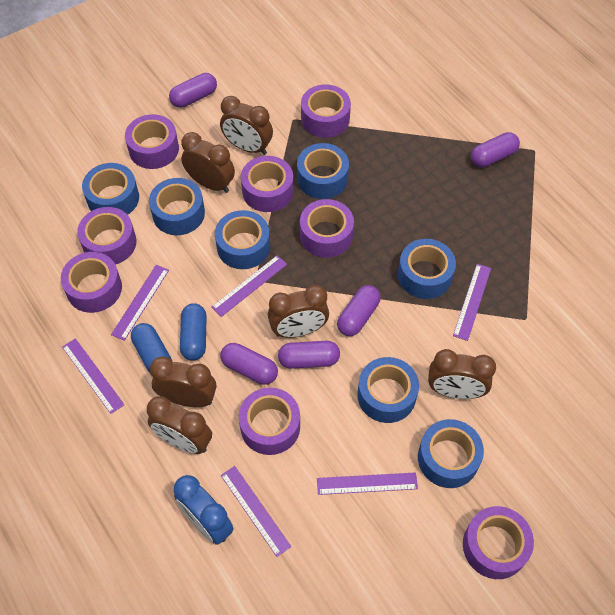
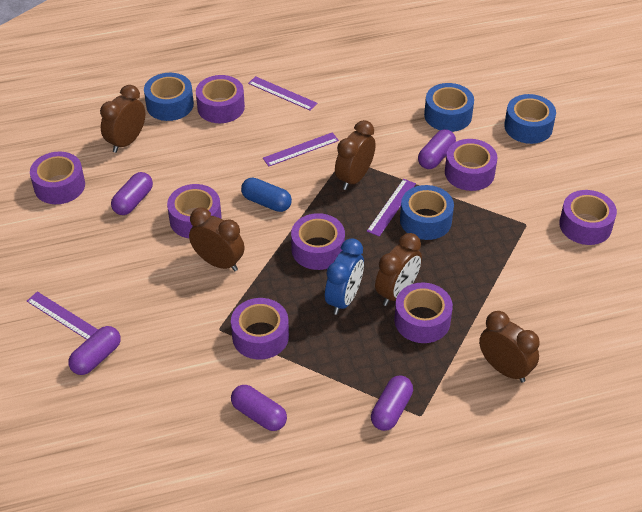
blue capsule: [131,323,172,374] [180,303,207,360] = 2 -> [241,178,292,212] = 1
blue tape: [82,163,139,215] [149,178,205,235] [215,210,270,269] [297,143,349,199] [357,357,419,423] [398,239,456,299] [418,419,484,488] = 7 -> [144,73,194,121] [400,185,454,240] [424,83,474,132] [504,94,556,144] = 4
brown clock: [147,396,212,454] [150,356,216,407] [181,132,235,193] [220,96,273,155] [268,285,329,338] [428,349,496,399] = 6 -> [100,85,145,153] [189,207,244,271] [335,120,376,190] [375,233,422,306] [479,311,540,383] = 5
purple ruler: [62,338,125,414] [111,265,169,341] [211,255,287,317] [221,466,291,557] [317,472,418,495] [453,264,491,341] = 6 -> [27,292,98,340] [248,76,318,111] [263,132,339,167] [367,179,416,237] = 4

